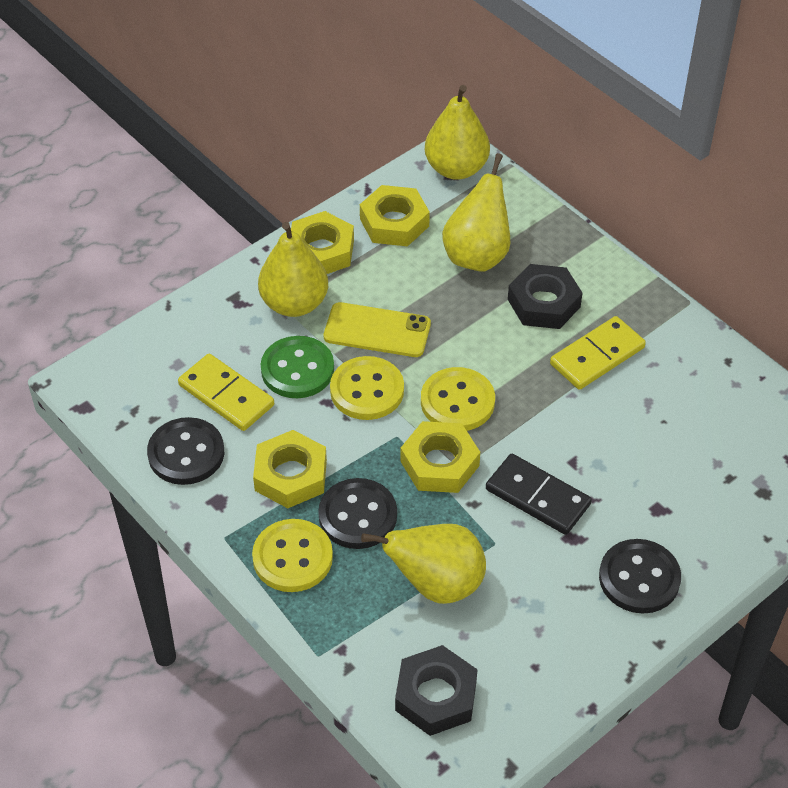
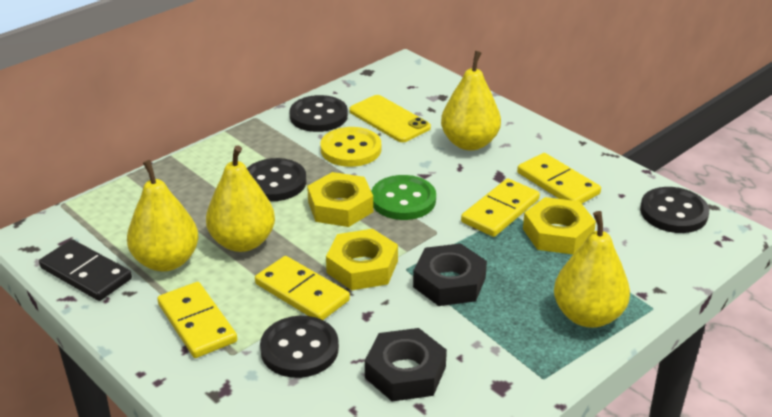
black button: [147,417,224,485] [318,478,397,549] [599,539,681,613] = 3 -> [247,158,306,201] [260,316,339,378] [289,95,348,132] [640,187,709,233] = 4
yellow button: [252,519,333,592] [330,356,404,420] [421,367,495,431] = 3 -> [321,127,381,167] = 1
yellow domino: [178,354,274,431] [550,316,646,390] = 2 -> [157,282,237,358] [255,256,350,320] [461,178,540,237] [517,153,601,203] = 4
yellow nut: [253,430,327,508] [291,211,354,274] [360,185,430,246] [400,421,480,493] = 4 -> [307,172,373,227] [326,229,398,290] [523,197,596,255] = 3

